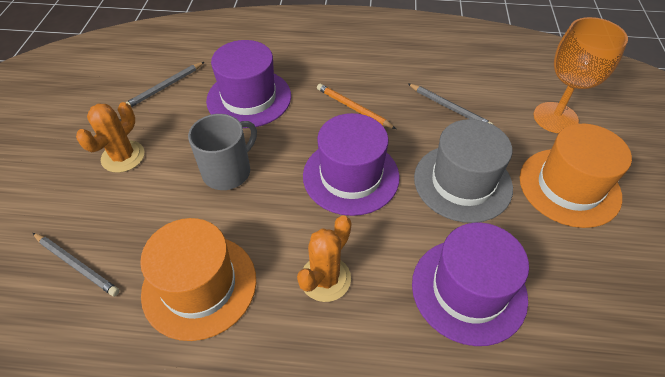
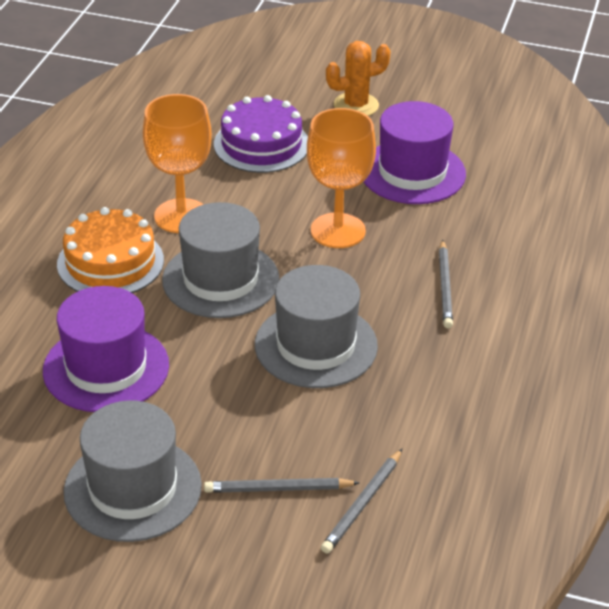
grey hat: [414,119,513,223] = 1 -> [64,400,202,542] [162,202,279,318] [255,265,378,388] = 3
grey mug: [188,114,257,190] = 1 -> none = 0
orange cactus: [76,102,144,173] [297,216,351,302] = 2 -> [326,41,391,116] = 1
orange cake: none = 0 -> [57,207,164,293] = 1
orange goblet: [534,17,628,133] = 1 -> [143,94,212,233] [307,108,376,248] = 2
orange hat: [140,218,256,341] [520,124,632,228] = 2 -> none = 0
orange pencil: [317,84,396,129] = 1 -> none = 0
purple cake: none = 0 -> [214,95,308,173] = 1
purple hat: [206,40,291,128] [303,113,400,216] [412,223,529,346] = 3 -> [43,286,169,412] [364,101,466,204] = 2

